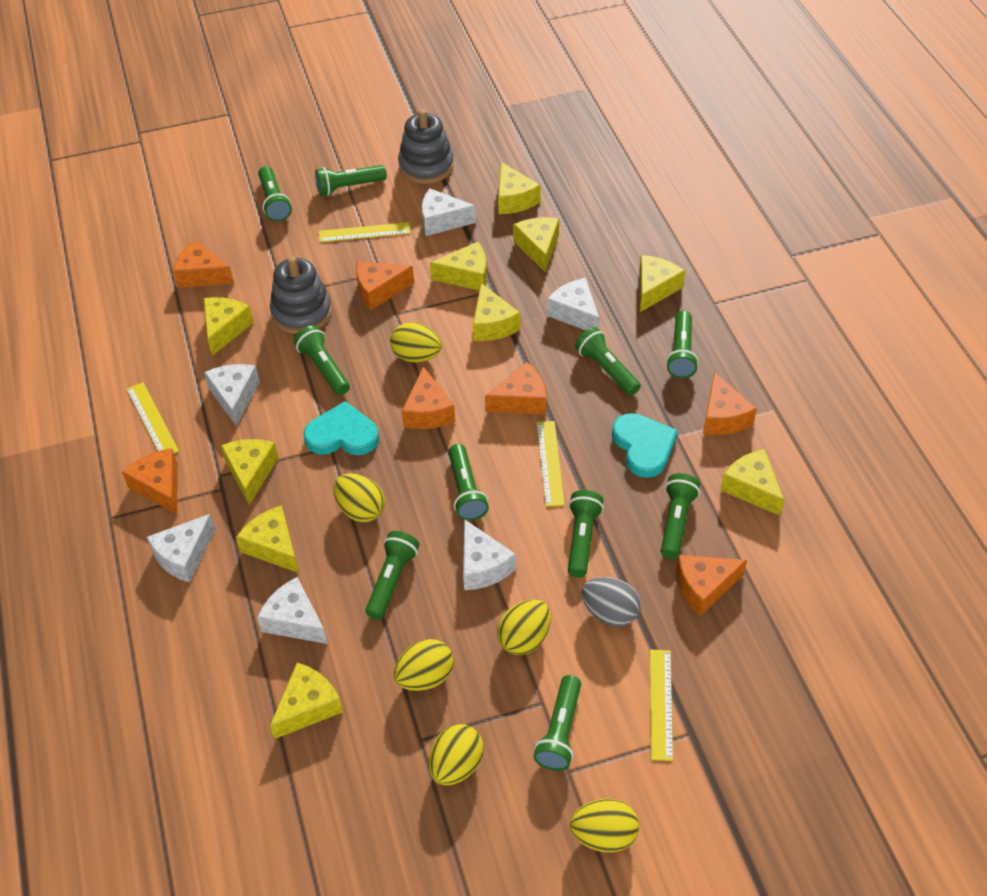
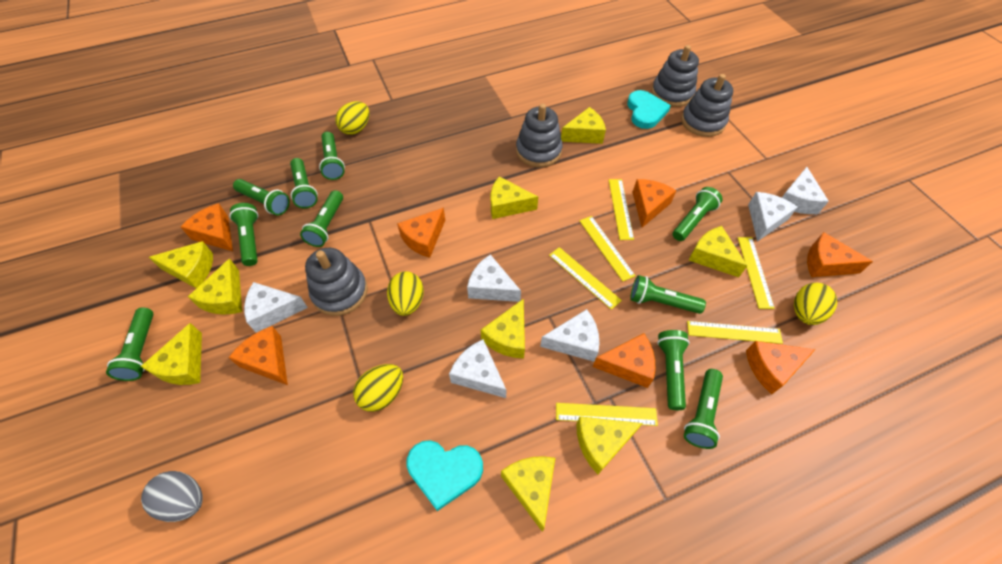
grey stacking toy: [270,256,332,334] [398,109,454,184] = 2 -> [305,248,368,316] [516,104,562,167] [651,45,699,107] [681,74,733,137] = 4
yellow cheese: [204,297,254,356] [221,439,278,505] [236,506,299,573] [270,663,343,739] [430,242,487,291] [473,283,521,341] [498,162,541,214] [513,217,559,272] [639,255,685,312] [720,449,784,516] = 10 -> [141,323,202,385] [149,241,213,288] [188,258,242,315] [481,299,525,359] [491,176,538,219] [501,456,555,532] [561,107,606,144] [576,416,643,474] [689,226,747,277] = 9
yellow egg: [334,473,385,523] [390,322,442,362] [394,639,454,691] [429,724,484,786] [497,599,551,655] [570,799,639,852] = 6 -> [335,101,369,135] [353,364,403,412] [387,271,424,316] [794,283,837,325] = 4
yellow ruler: [127,382,179,453] [319,222,411,242] [537,421,565,507] [650,650,673,761] = 4 -> [549,247,622,310] [556,403,658,426] [580,216,635,281] [609,179,634,240] [687,321,783,344] [738,237,775,309] = 6

